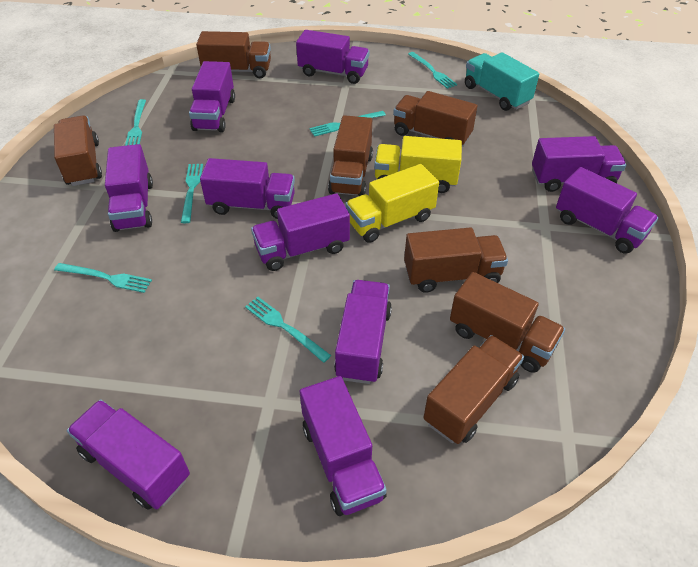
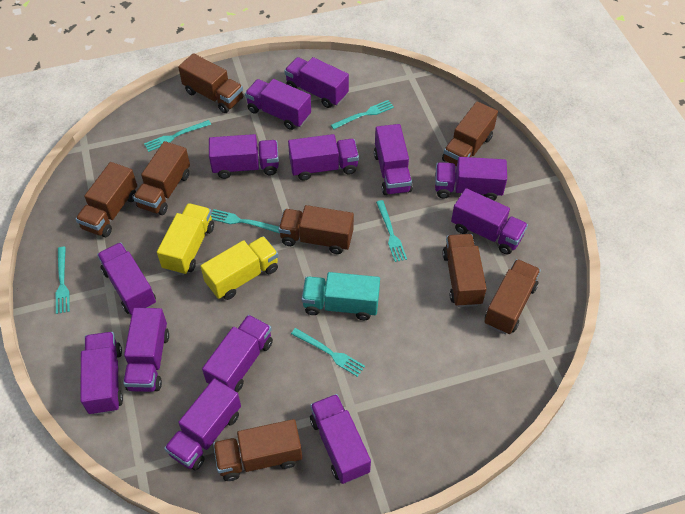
brown truck: [54,116,102,186] [196,31,271,78] [328,115,373,196] [393,91,477,147] [404,227,508,293] [423,335,524,444] [450,272,565,373] = 7 -> [76,162,137,237] [133,141,190,215] [178,53,243,113] [213,419,302,481] [278,205,354,254] [442,101,498,167] [442,234,487,307] [484,259,541,335] = 8
purple truck: [67,400,190,510] [105,144,153,232] [189,61,235,132] [200,158,295,219] [251,193,350,271] [296,30,370,84] [300,376,387,516] [334,280,392,384] [532,136,626,192] [556,167,659,254] = 10 -> [80,332,123,415] [97,242,156,315] [123,308,169,392] [164,378,241,471] [202,315,273,393] [209,134,279,179] [245,79,311,130] [284,57,349,108] [288,134,359,181] [310,394,371,484] [374,124,413,195] [435,157,507,201] [451,188,528,255] = 13

